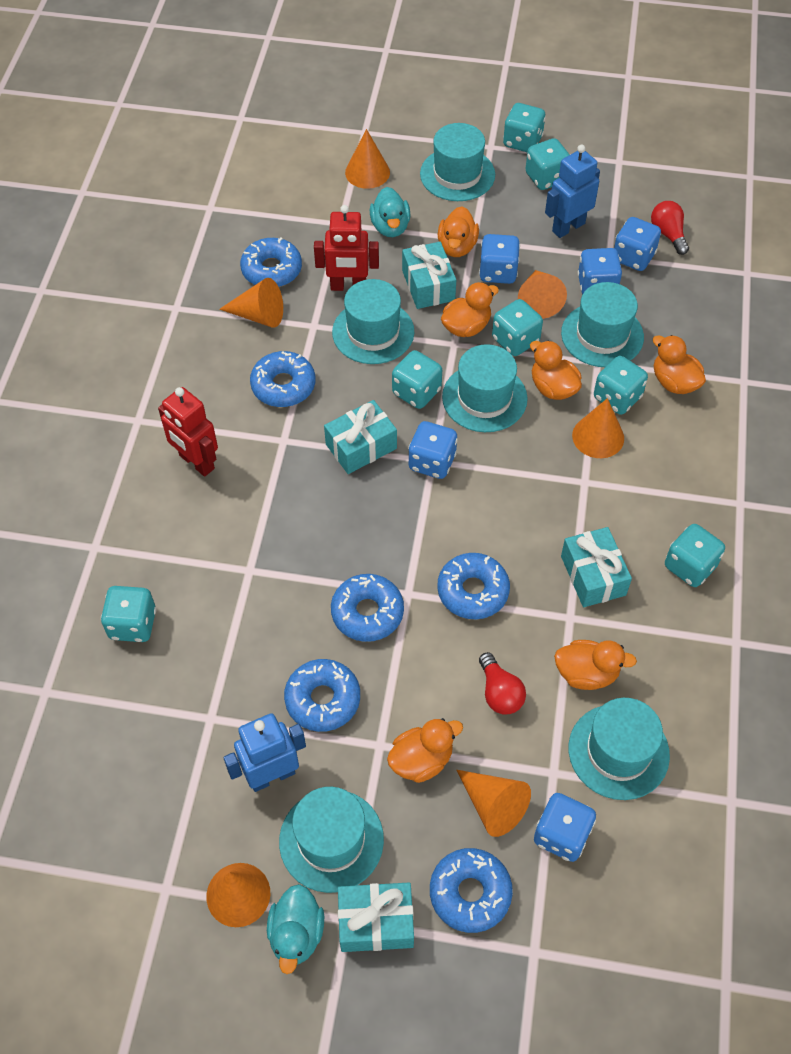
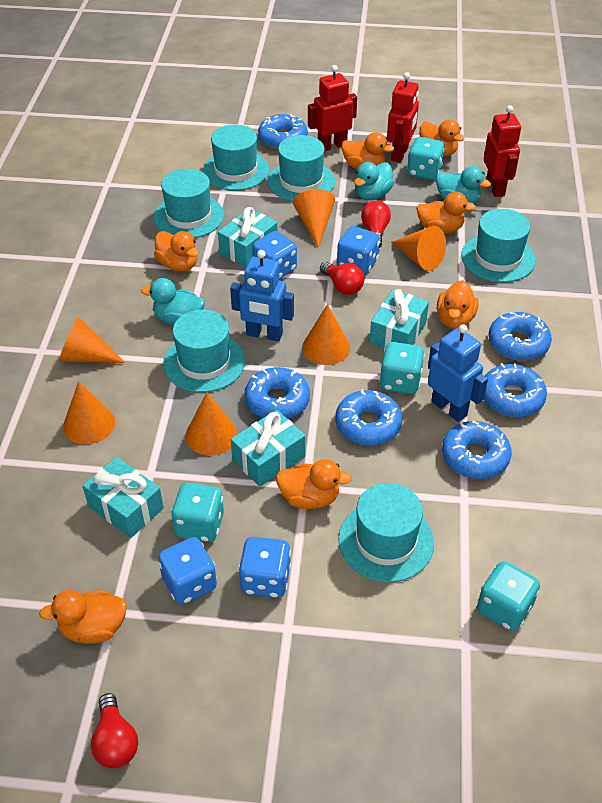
blue dice: [408,421,458,479] [479,234,520,284] [534,793,596,862] [577,248,622,294] [614,217,661,271] = 5 -> [158,537,217,605] [238,537,291,598] [253,231,297,279] [337,226,380,275] = 4
orange duck: [387,718,463,783] [438,206,479,257] [441,282,499,337] [530,340,582,400] [554,640,637,690] [653,335,706,394] = 6 -> [39,590,127,644] [154,231,199,271] [276,459,352,509] [341,132,394,169] [416,192,476,234] [419,119,465,157] [437,280,479,329] = 7
red light bulb: [479,652,526,715] [651,201,689,255] = 2 -> [91,693,138,768] [320,262,364,295] [361,201,391,248] = 3
red robot: [158,387,218,477] [314,205,379,291] = 2 -> [308,65,357,151] [387,72,419,163] [484,105,521,197] = 3
turquoise dice: [101,586,156,642] [392,350,442,409] [492,299,543,356] [503,103,546,152] [525,138,570,190] [594,356,648,415] [665,524,725,587] = 7 -> [171,483,224,542] [379,342,425,394] [407,137,445,180] [477,561,540,631] = 4
turquoise duck: [267,884,324,974] [370,187,410,237] = 2 -> [141,278,205,325] [354,162,394,200] [436,166,491,203] = 3

